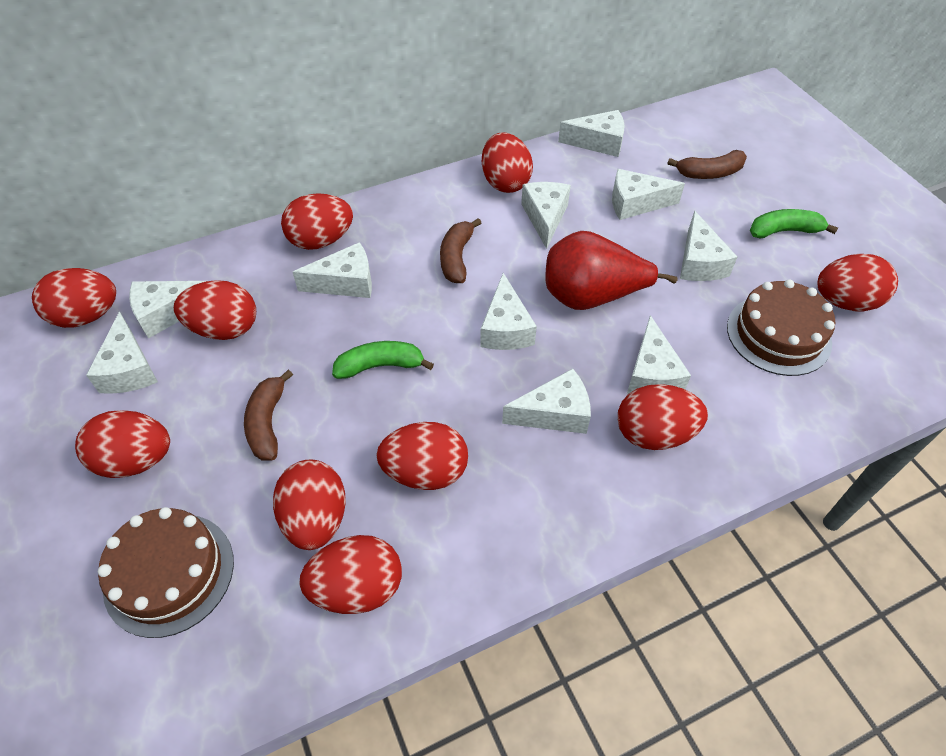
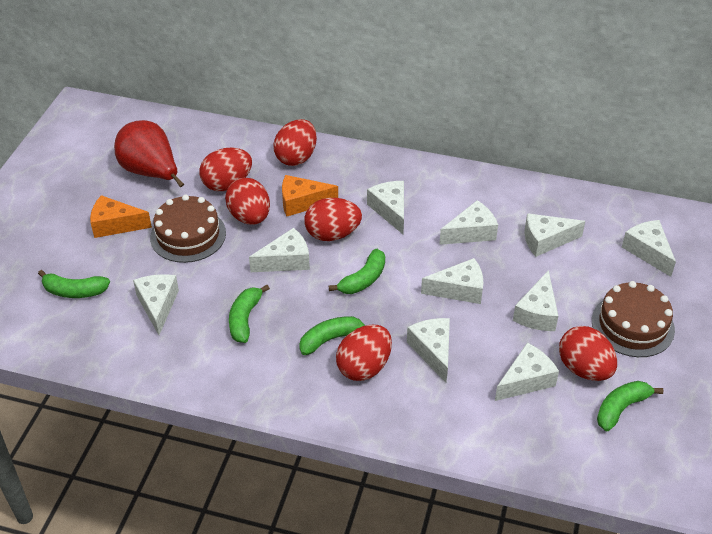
brown banana: [244,370,293,460] [440,218,481,283] [667,150,747,179] = 3 -> none = 0
green banana: [332,341,434,379] [750,209,838,239] = 2 -> [38,270,110,298] [229,285,270,343] [299,316,366,355] [329,249,385,294] [597,381,664,431] = 5
orange cheese: none = 0 -> [90,195,152,238] [282,175,338,217] = 2
red egg: [32,268,116,328] [75,410,170,478] [174,280,256,340] [273,460,346,550] [281,193,353,250] [299,535,402,614] [376,422,468,490] [482,132,533,193] [618,384,708,450] [817,254,898,312] = 10 -> [199,147,252,191] [225,178,270,225] [274,119,317,166] [304,198,362,241] [336,325,392,381] [559,326,617,381] = 6

